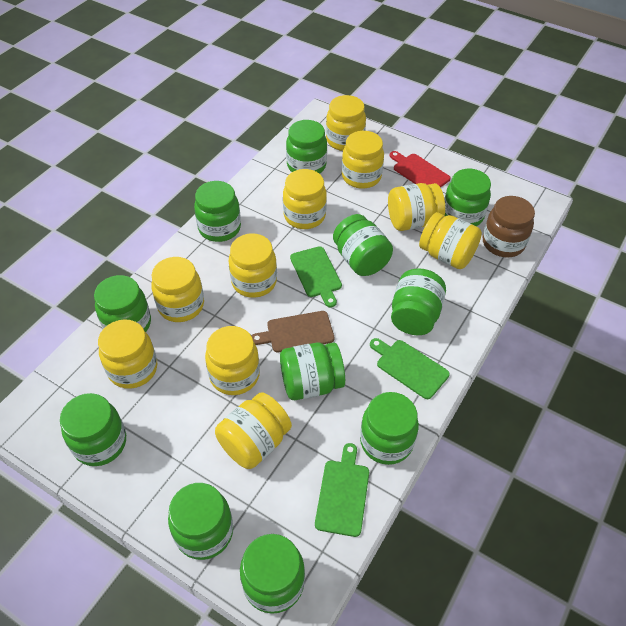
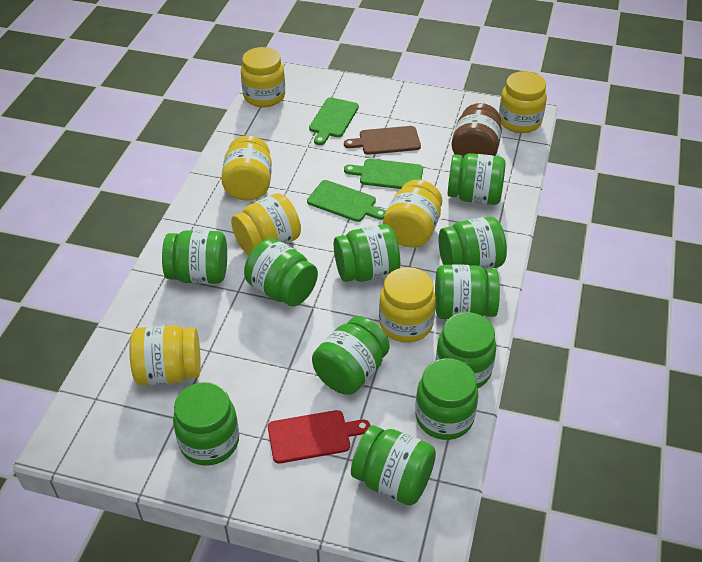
yellow jar: [98,319,157,389] [151,257,204,322] [205,326,260,395] [215,392,292,469] [228,233,277,298] [283,169,327,229] [326,95,366,151] [342,131,384,189] [388,183,445,231] [419,212,482,269] = 10 -> [130,325,201,385] [221,136,272,200] [231,193,301,256] [241,47,285,107] [379,267,436,343] [383,180,442,248] [499,71,547,133] = 7

